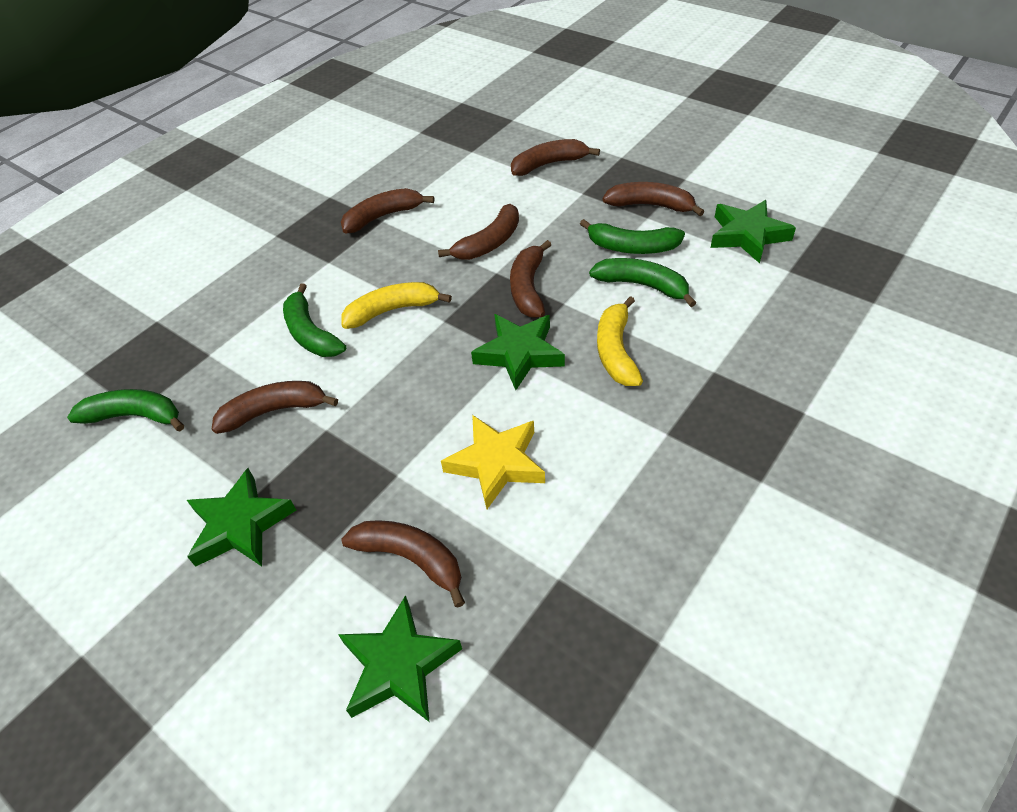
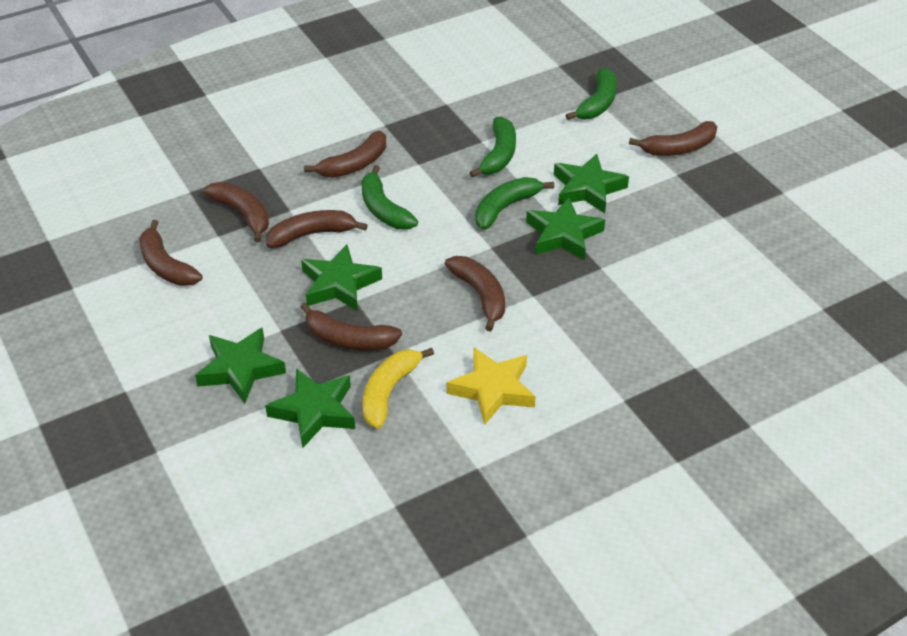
green star: [187,468,296,567] [338,595,462,722] [471,314,565,390] [711,200,796,263] = 4 -> [195,328,286,403] [265,368,355,448] [301,244,382,312] [526,197,605,261] [554,154,629,213] = 5
yellow banana: [341,282,452,329] [597,296,643,386] = 2 -> [362,348,434,429] = 1

